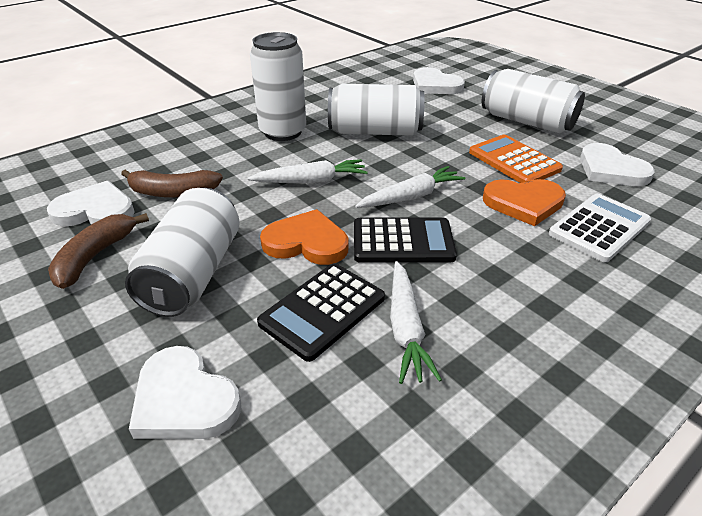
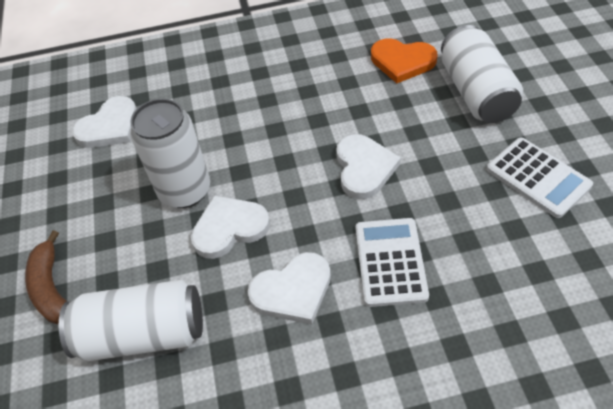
black calculator: [257,263,385,362] [354,218,457,263] = 2 -> none = 0
brown banana: [48,213,149,289] [121,170,223,198] = 2 -> [25,230,67,325] = 1
orange calculator: [469,135,563,183] = 1 -> none = 0
orange heart: [260,209,348,265] [483,179,566,226] = 2 -> [371,38,438,83] = 1
white calculator: [549,194,651,262] = 1 -> [356,218,429,307] [487,137,593,218] = 2
white can: [125,188,240,317] [250,32,306,141] [328,84,425,136] [482,69,585,133] = 4 -> [59,280,203,361] [130,99,210,208] [441,25,523,123] = 3
white carrot: [247,159,367,184] [355,166,465,208] [390,261,442,384] = 3 -> none = 0

